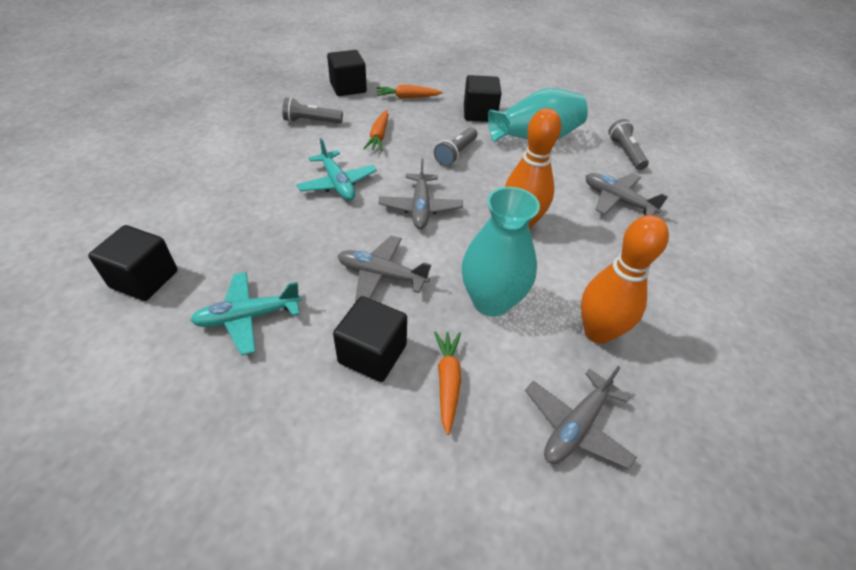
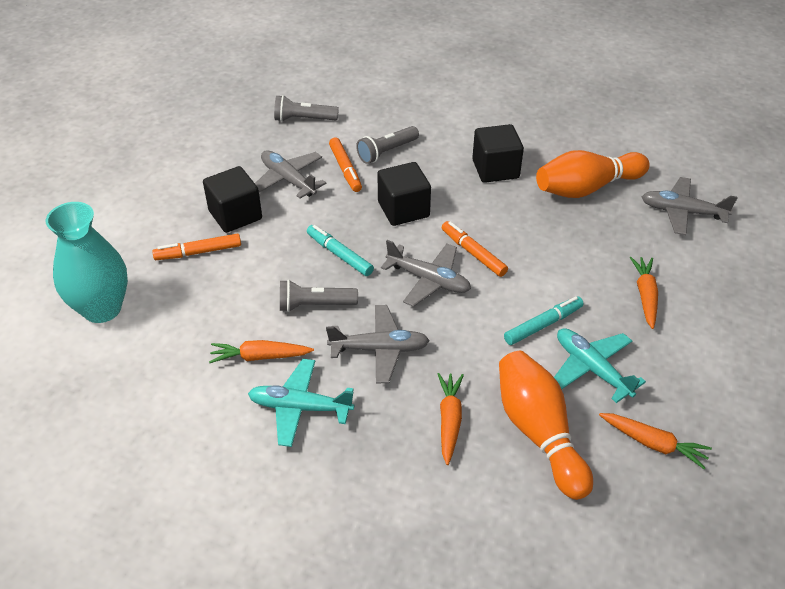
black cube: [88,225,178,301] [327,50,367,96] [333,296,407,382] [464,75,502,122] = 4 -> [203,166,262,233] [377,162,431,226] [472,124,524,183] = 3
orange carrot: [363,110,389,151] [376,85,443,98] [434,331,461,435] = 3 -> [209,340,314,363] [438,373,464,465] [599,413,712,469] [630,257,658,329] = 4
orange marker: none = 0 -> [152,234,241,260] [329,138,362,192] [442,221,508,277] = 3
turquoise marker: none = 0 -> [307,225,374,276] [504,296,584,345] = 2
turquoise vase: [462,187,540,317] [488,88,588,142] = 2 -> [46,202,128,323] = 1

